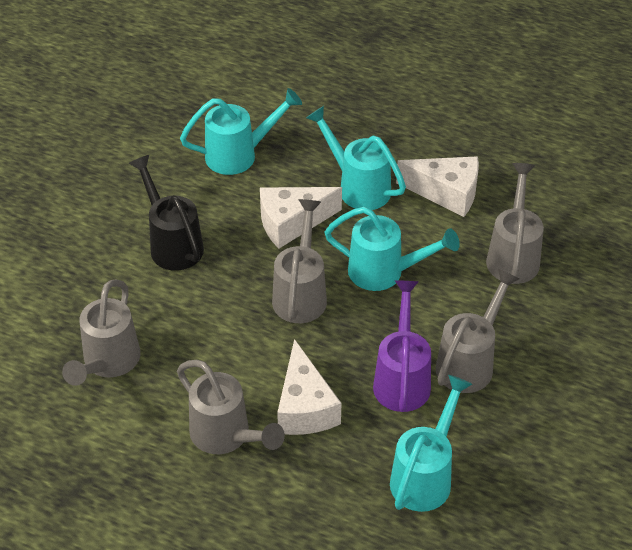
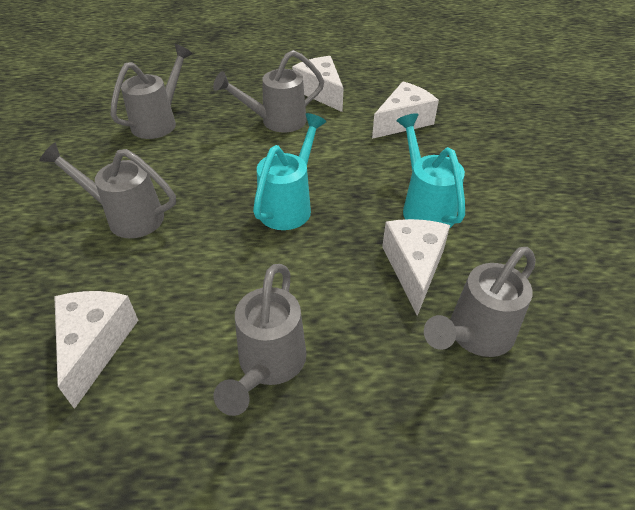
black watering can: [129,155,204,271] = 1 -> none = 0
purple watering can: [373,280,431,412] = 1 -> none = 0
turquoise watering can: [180,88,302,175] [306,106,406,210] [324,207,460,291] [390,375,472,512] = 4 -> [253,113,327,230] [396,113,465,228] = 2
white cheese: [260,187,342,248] [277,339,341,435] [396,156,479,217] = 3 -> [54,291,138,409] [292,56,343,112] [372,81,439,139] [382,219,450,316] = 4

